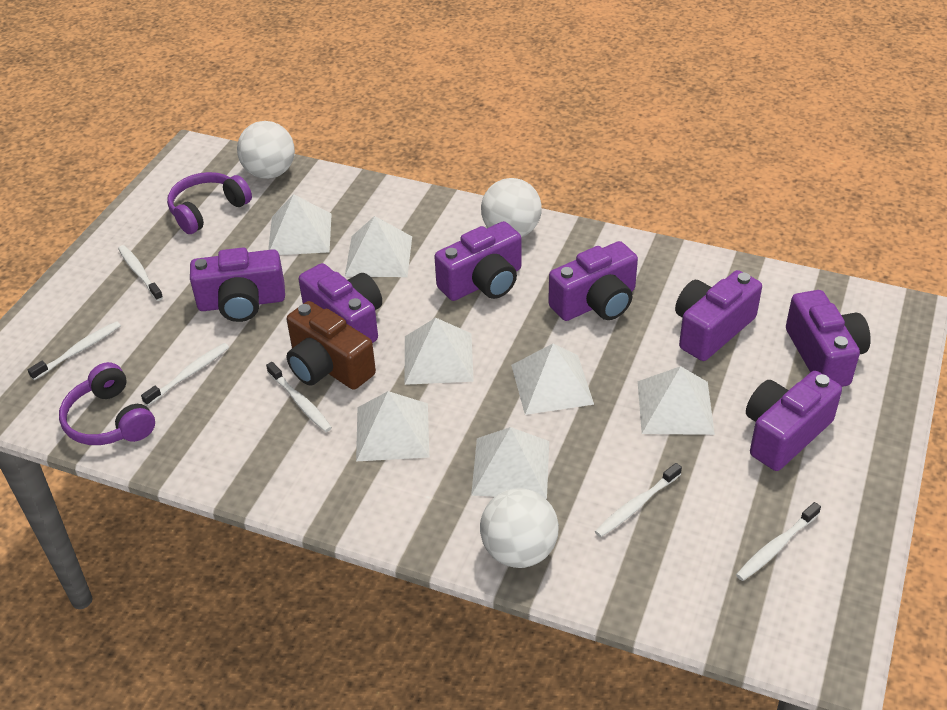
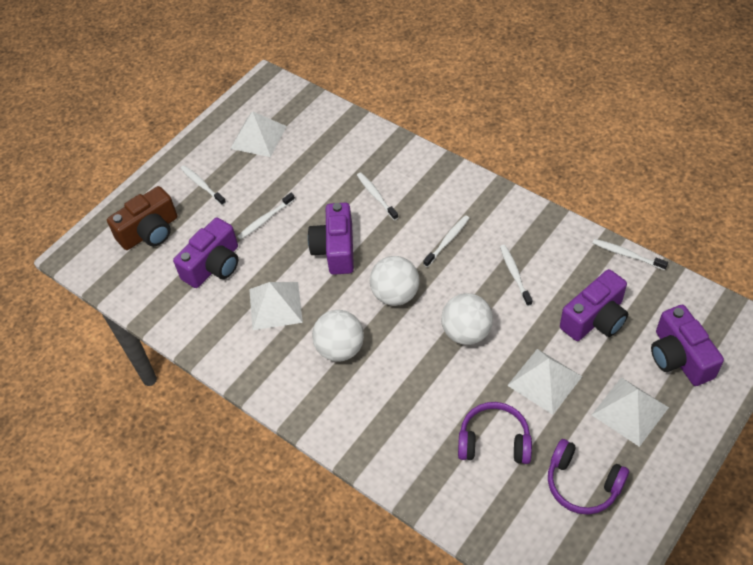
purple camera: [190,247,285,322] [298,263,382,343] [434,221,521,301] [548,241,638,321] [675,270,762,361] [746,371,842,471] [786,290,871,387] = 7 -> [173,218,238,288] [308,203,354,275] [560,269,628,341] [651,305,724,386] = 4
white pyramid: [268,194,332,255] [345,216,412,277] [356,391,429,461] [404,318,474,385] [471,427,549,499] [511,343,594,415] [638,366,715,435] = 7 -> [230,111,286,157] [249,282,303,330] [507,349,583,415] [592,377,669,447] = 4

